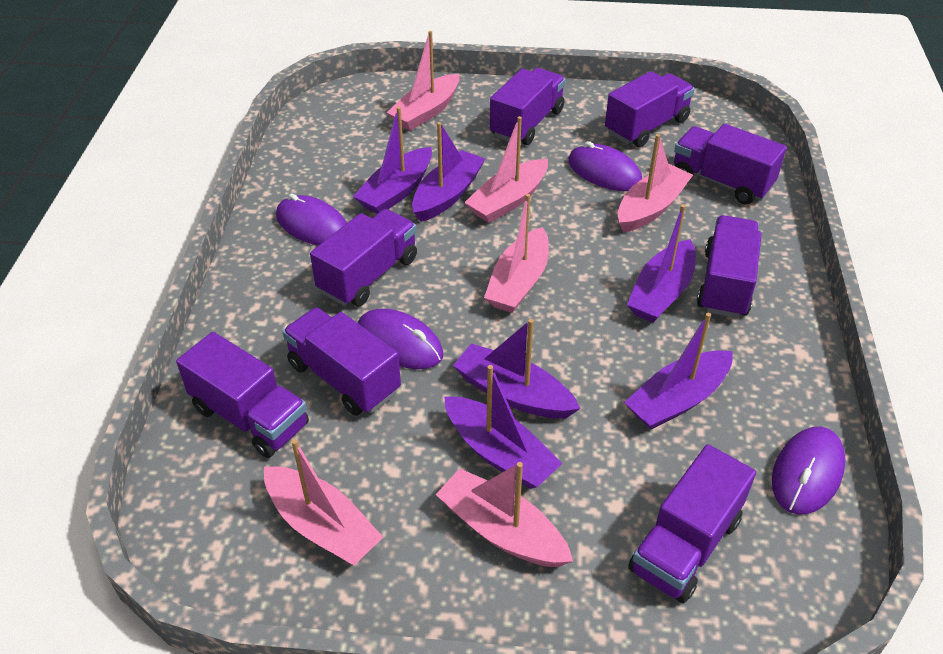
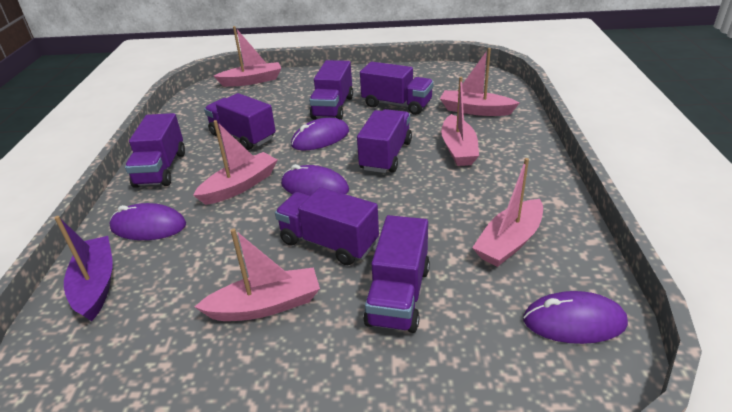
purple boat: [353,107,432,214] [412,122,485,222] [444,365,563,489] [453,319,581,419] [624,313,733,430] [627,204,696,323] = 6 -> [54,216,113,321] = 1
purple truck: [176,332,309,458] [282,307,401,416] [310,209,417,306] [490,68,565,145] [605,71,695,147] [628,444,756,603] [674,124,787,204] [697,215,761,318] = 8 -> [125,113,185,188] [204,93,276,150] [275,187,379,265] [309,60,353,120] [357,109,412,173] [360,62,434,115] [363,215,430,333] = 7

